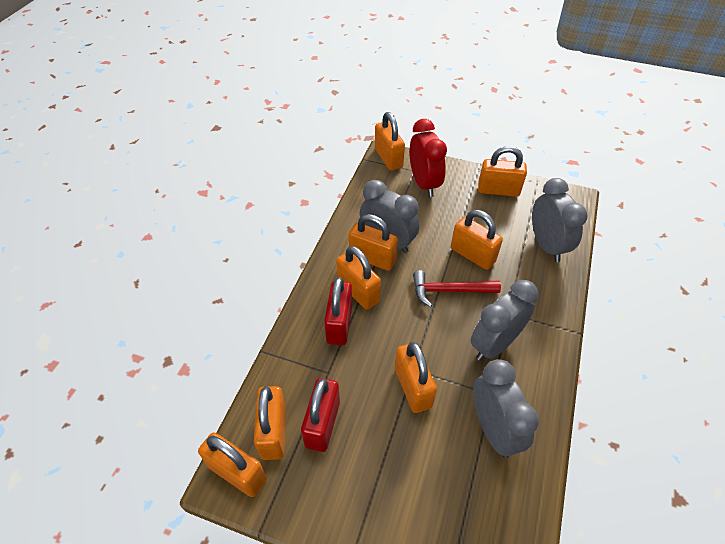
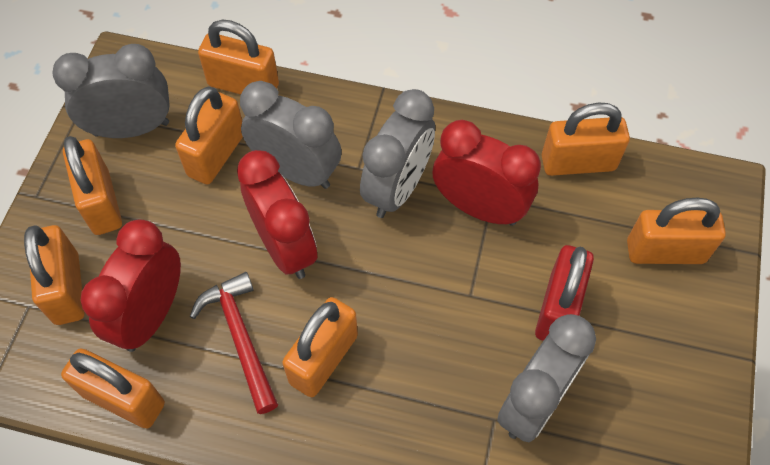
red clock: [409,119,447,197] = 1 -> [80,220,181,352] [237,150,318,279] [433,120,541,226] = 3
red padlock: [301,378,340,452] [324,277,352,345] = 2 -> [535,245,594,341] = 1

